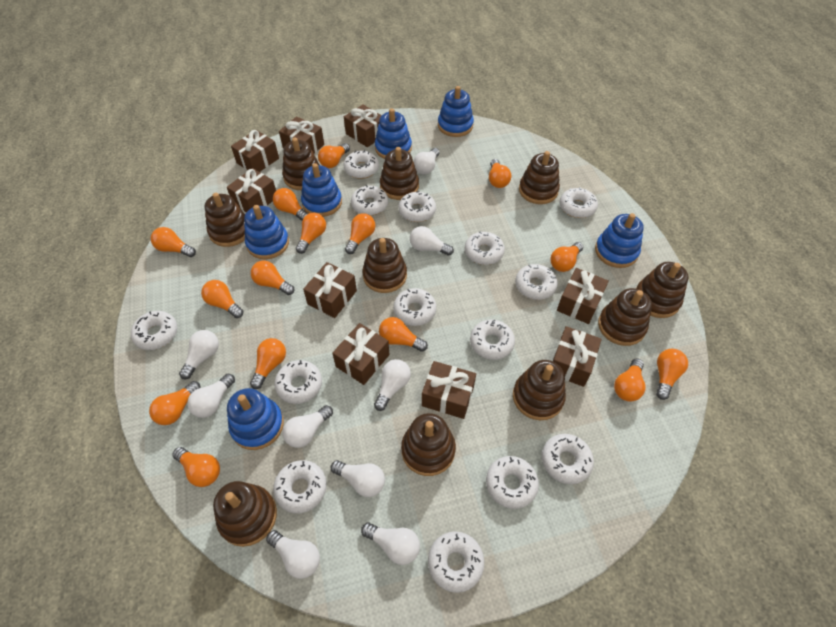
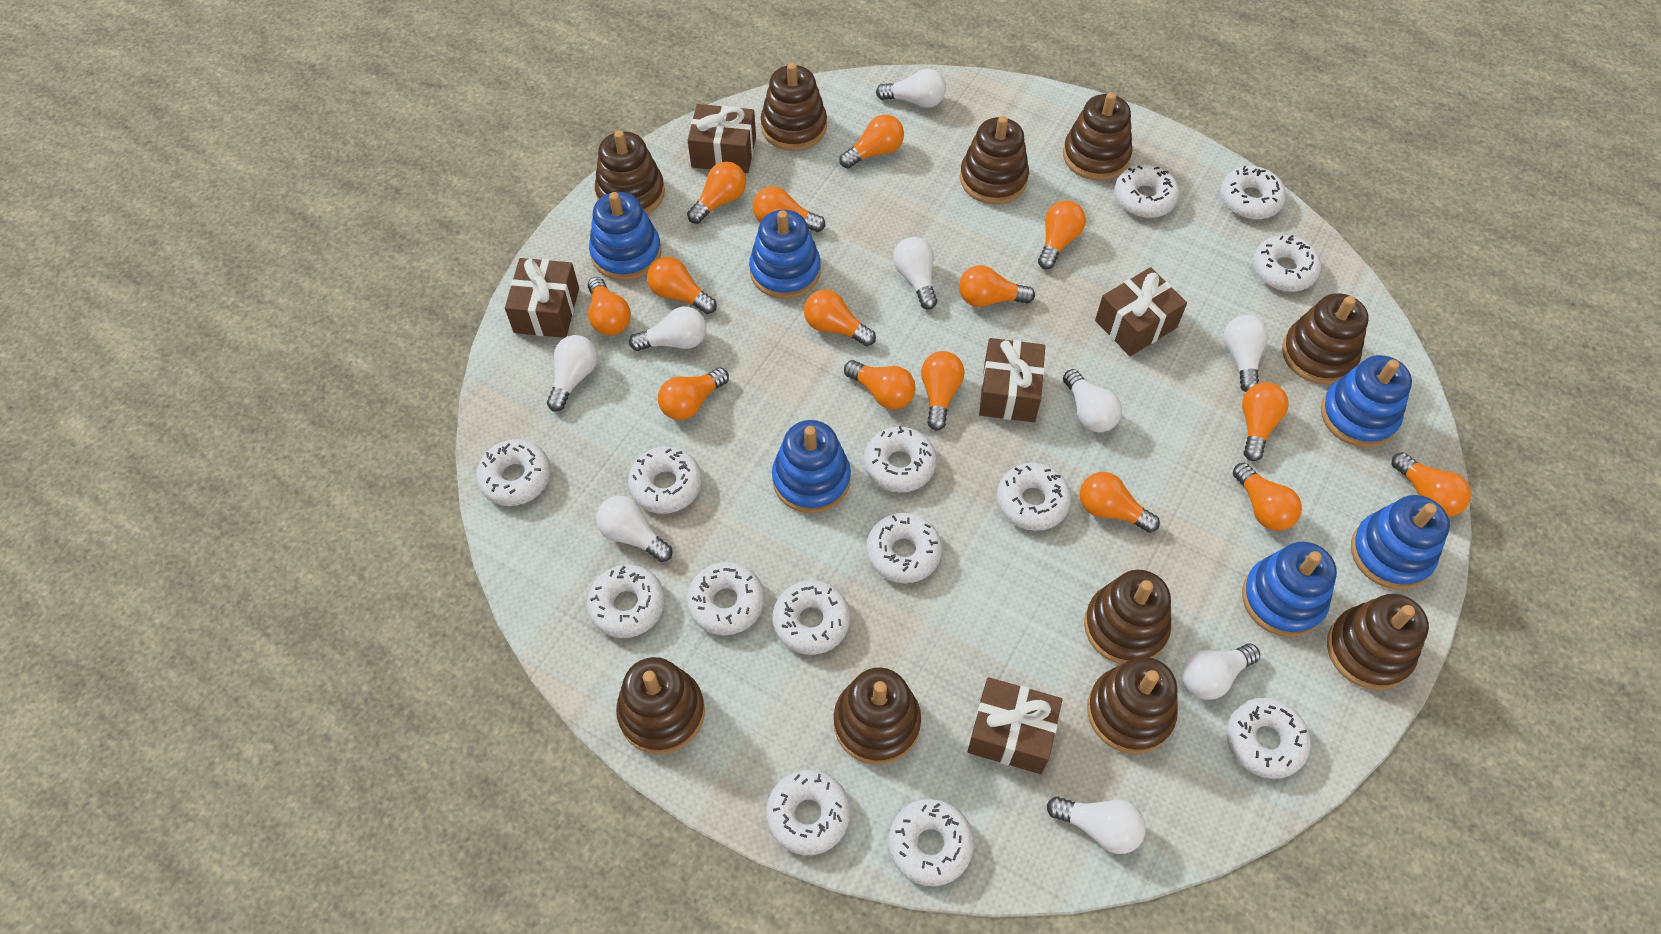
brown gift: [227,168,276,212] [231,130,279,172] [279,117,324,154] [303,262,357,318] [332,323,390,385] [344,104,382,147] [422,361,476,419] [553,326,602,387] [557,268,609,324] = 9 -> [505,258,579,338] [688,104,756,173] [968,677,1062,774] [979,338,1045,422] [1095,267,1187,356] = 5

